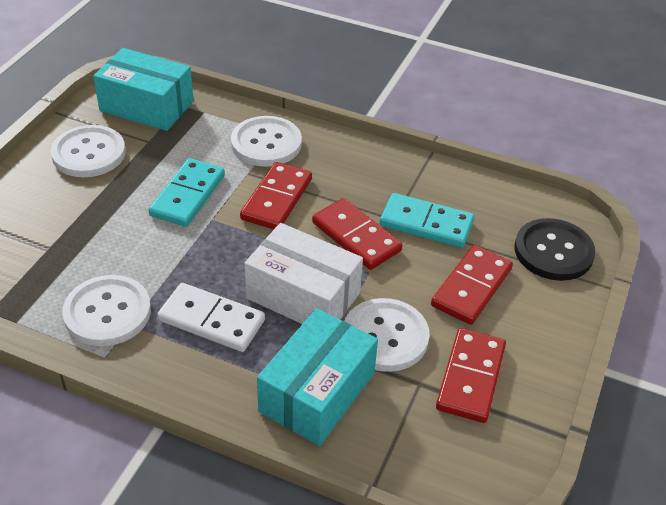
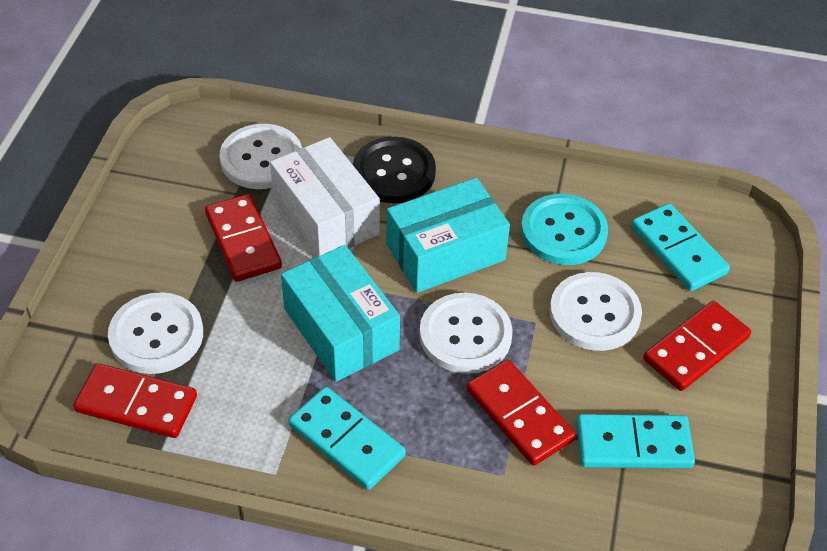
turquoise button: none = 0 -> [521,194,608,265] = 1
turquoise domino: [149,158,225,227] [380,193,474,248] = 2 -> [288,387,406,490] [576,414,695,468] [631,203,730,291] = 3
white domino: [157,283,265,352] = 1 -> none = 0

